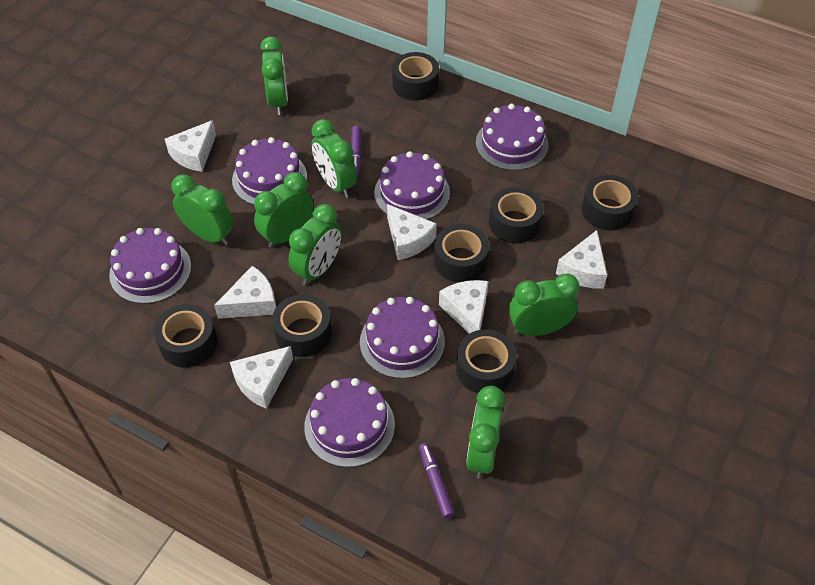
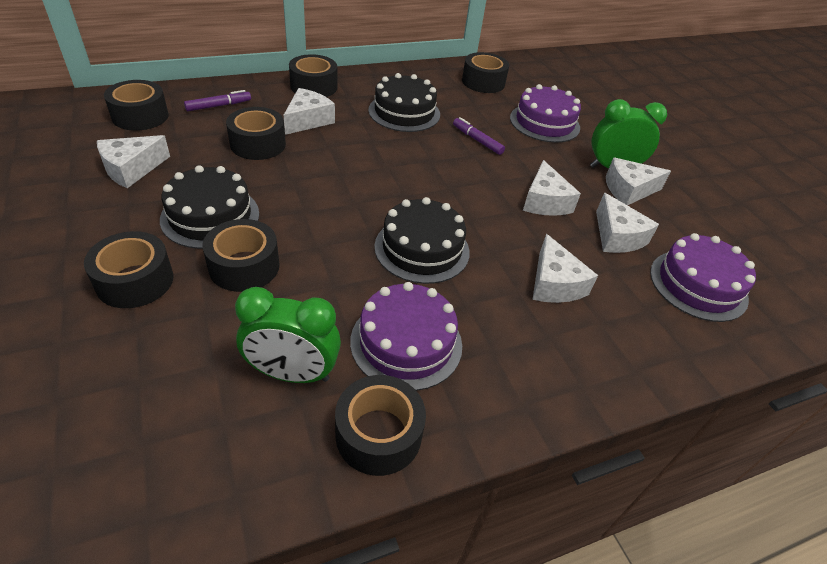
black cake: none = 0 -> [160,165,259,249] [369,73,440,132] [374,197,470,284] = 3
green clock: [171,174,234,245] [254,172,314,248] [260,37,288,115] [289,204,342,285] [311,119,357,198] [466,386,505,478] [509,274,580,336] = 7 -> [235,287,341,383] [590,99,667,168] = 2
purple cake: [109,228,191,304] [232,137,307,205] [304,378,395,467] [360,297,445,379] [374,151,450,220] [476,104,548,171] = 6 -> [350,282,462,391] [510,84,581,143] [650,233,756,322] = 3

